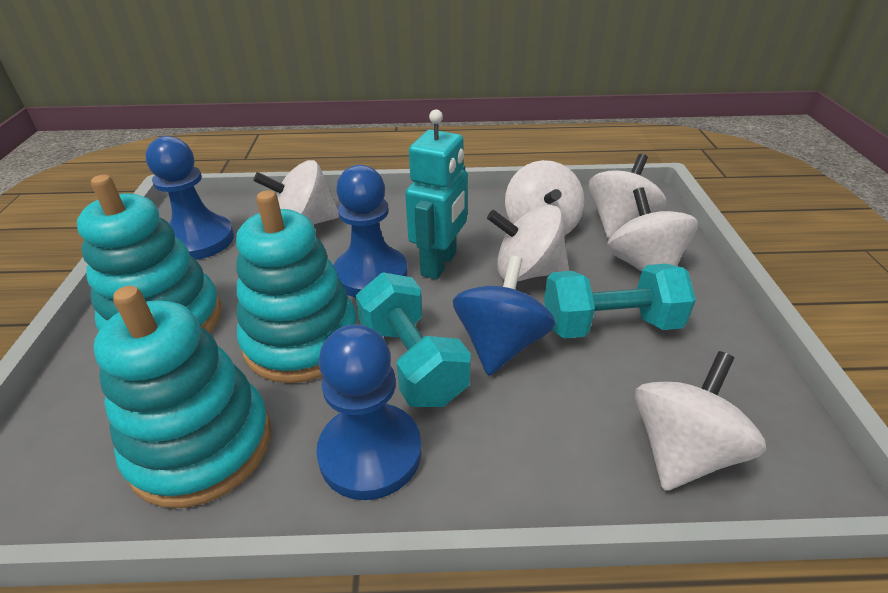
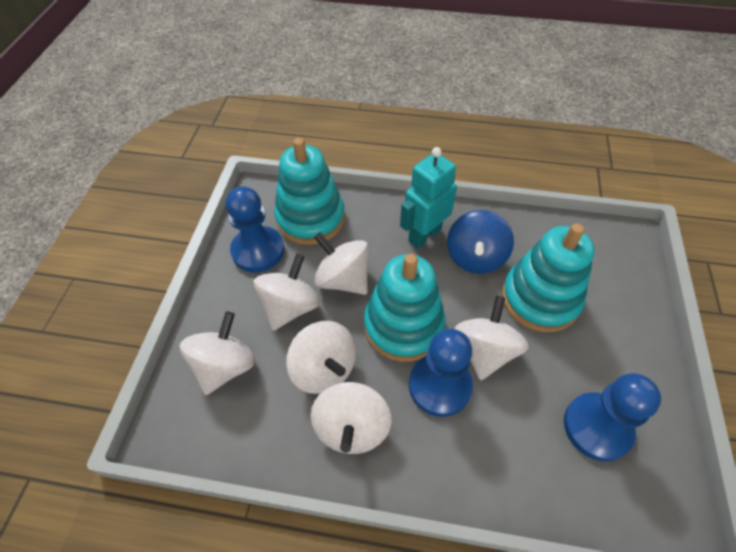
turquoise dumbbell: [356,272,471,407] [544,264,696,339] = 2 -> none = 0

